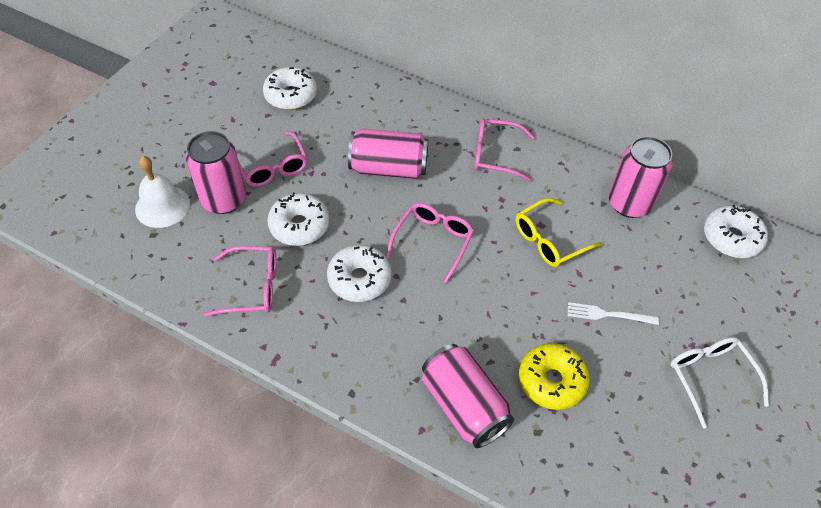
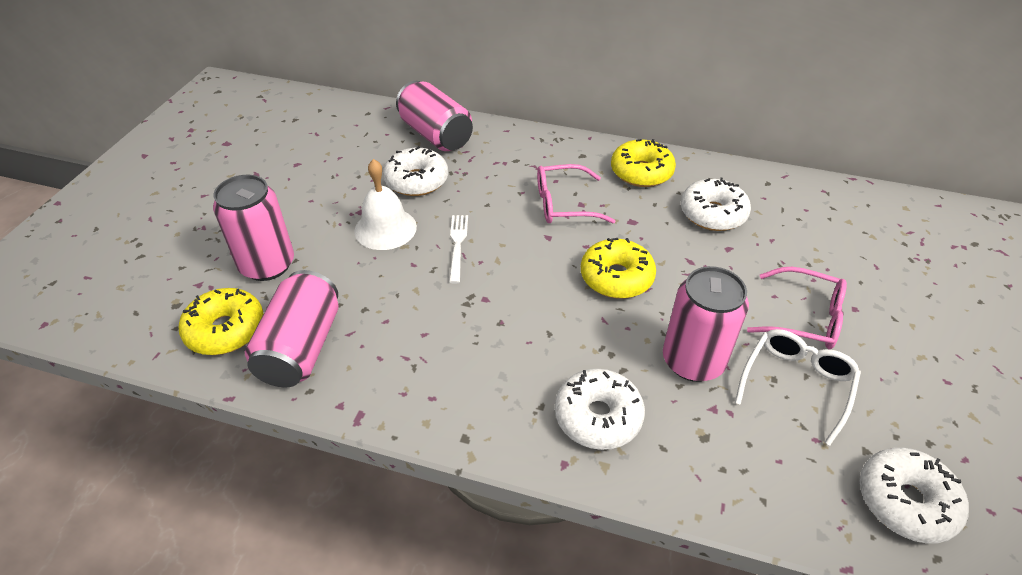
pink glasses: [204,246,277,317] [239,131,308,187] [386,203,474,283] [475,118,535,182] = 4 -> [537,164,615,224] [747,267,847,349] = 2
yellow donut: [519,343,590,410] = 1 -> [179,288,264,355] [581,238,656,299] [611,139,676,187] = 3
yellow glasses: [516,198,602,267] = 1 -> none = 0

